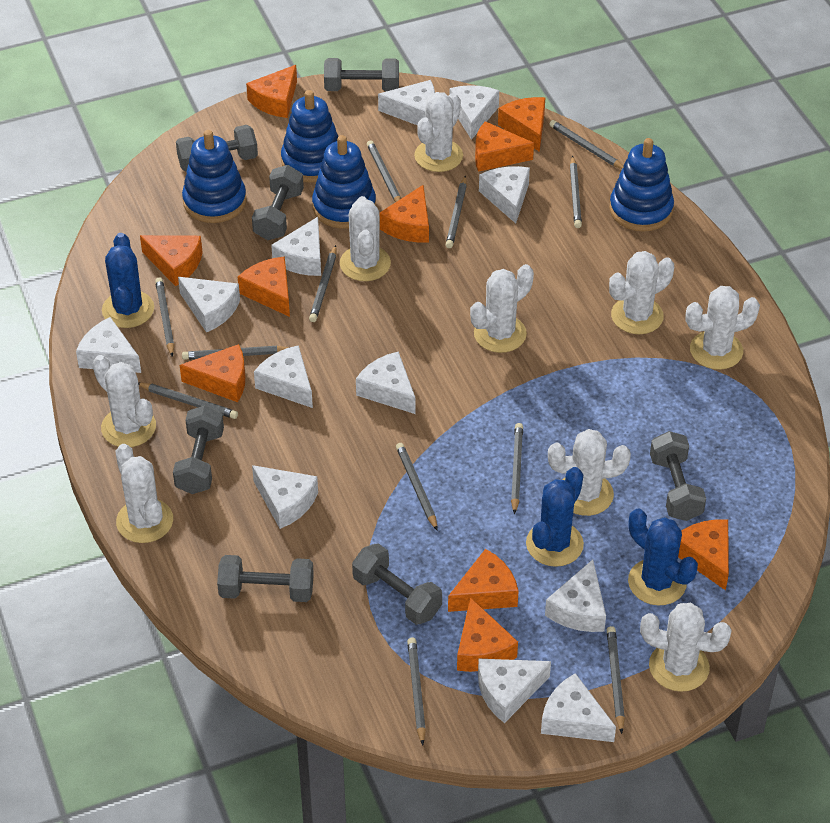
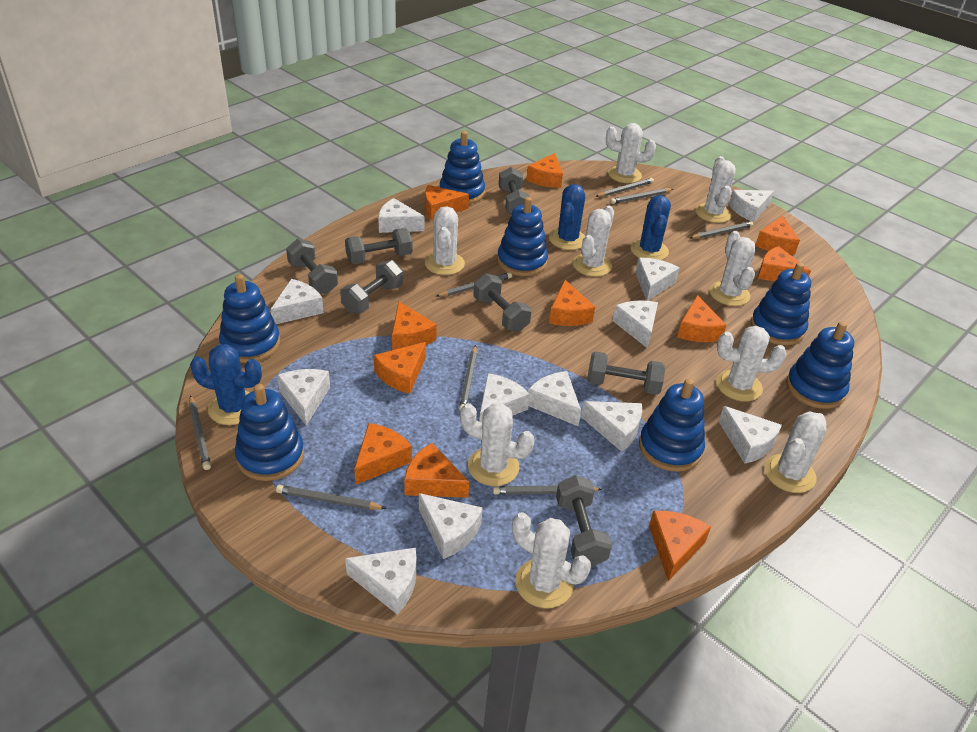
blue stacking toy: [182,130,247,223] [281,90,339,183] [312,135,376,229] [609,138,674,232] = 4 -> [219,274,280,363] [235,384,304,481] [439,131,485,204] [497,197,548,276] [639,378,705,472] [751,263,811,345] [786,321,854,409] = 7
grey pencil: [138,383,238,419] [155,278,174,357] [182,346,289,360] [309,245,336,322] [367,140,401,202] [396,443,438,531] [407,638,426,745] [446,176,467,248] [511,423,523,514] [549,120,624,169] [570,156,582,228] [607,626,625,734] = 12 -> [189,395,211,470] [276,485,386,510] [436,272,512,297] [459,345,477,410] [493,486,602,495] [595,178,654,197] [610,188,673,204] [690,221,753,239] = 8
orange cheese: [140,235,203,286] [180,344,245,402] [238,256,290,317] [246,65,297,118] [380,185,429,242] [448,549,519,612] [457,597,518,672] [475,121,534,172] [498,97,545,152] [678,519,729,590] = 10 -> [354,423,412,484] [374,342,426,394] [392,301,437,350] [404,443,469,498] [425,185,469,220] [527,153,563,188] [549,280,595,326] [649,511,711,581] [677,295,727,342] [755,216,800,255] [758,246,811,281] = 11

